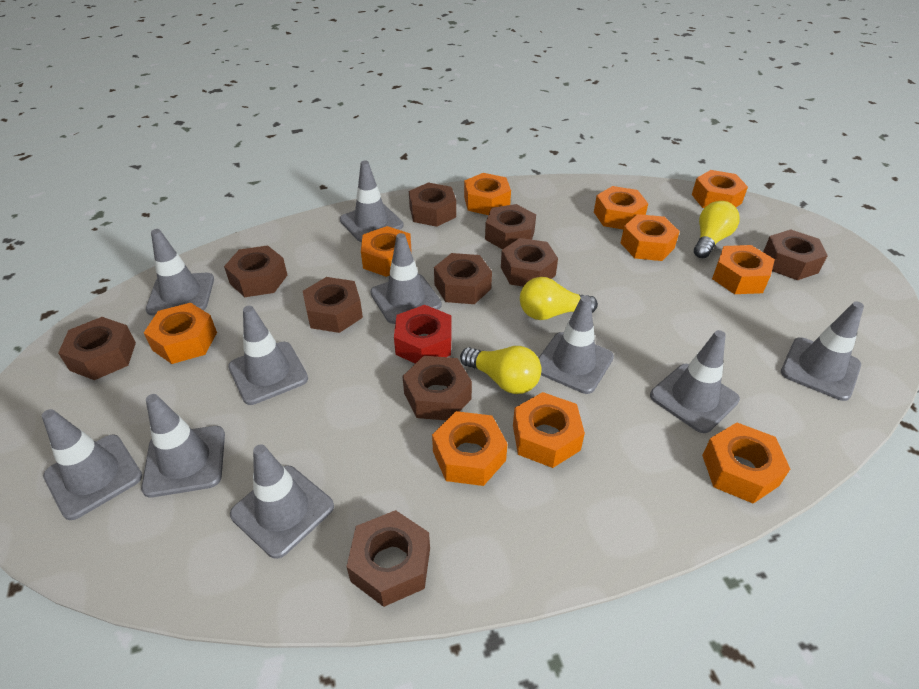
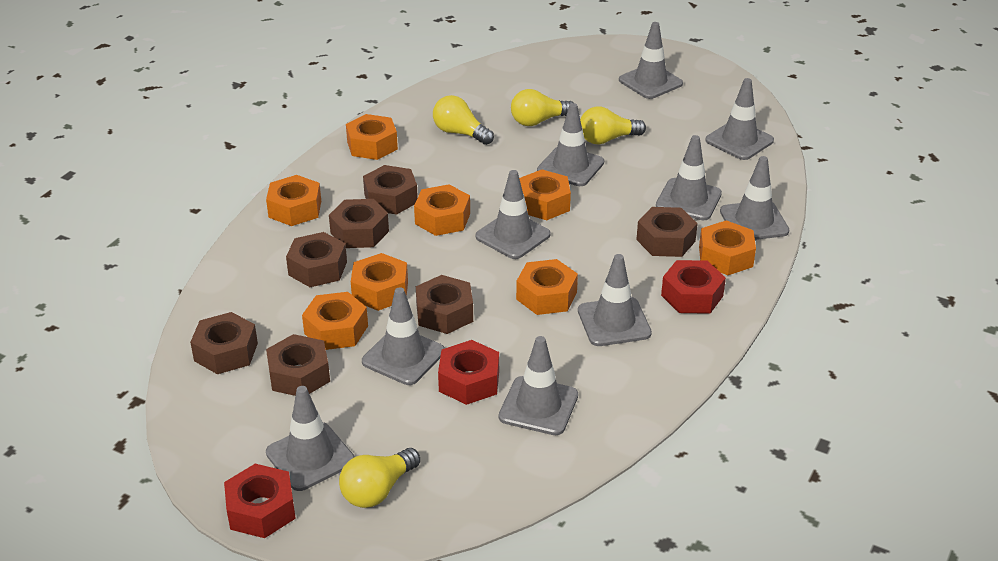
brown nut: [58,317,136,380] [224,245,287,297] [303,277,363,333] [346,510,430,607] [402,356,472,420] [409,183,456,227] [434,253,492,304] [485,204,536,249] [501,238,558,286] [763,229,828,280] = 10 -> [190,312,258,374] [266,334,330,396] [286,232,347,287] [329,199,389,248] [363,165,418,215] [416,275,473,334] [636,207,698,257] = 7
orange nut: [144,303,217,364] [361,226,412,277] [432,411,508,486] [464,173,511,215] [513,392,585,468] [594,186,648,229] [621,214,680,261] [692,170,748,208] [702,422,790,503] [712,245,775,294] = 10 -> [266,175,321,226] [302,292,368,350] [346,114,398,160] [351,253,408,311] [414,184,470,236] [516,259,578,315] [519,169,571,220] [699,220,756,275] = 8
red nut: [394,305,452,364] = 1 -> [224,464,296,538] [438,340,499,405] [661,260,726,314] = 3
yellow light bulb: [460,346,541,394] [520,277,598,320] [694,201,740,258] = 3 -> [339,448,420,508] [433,95,494,145] [511,89,574,126] [580,107,646,144] = 4

